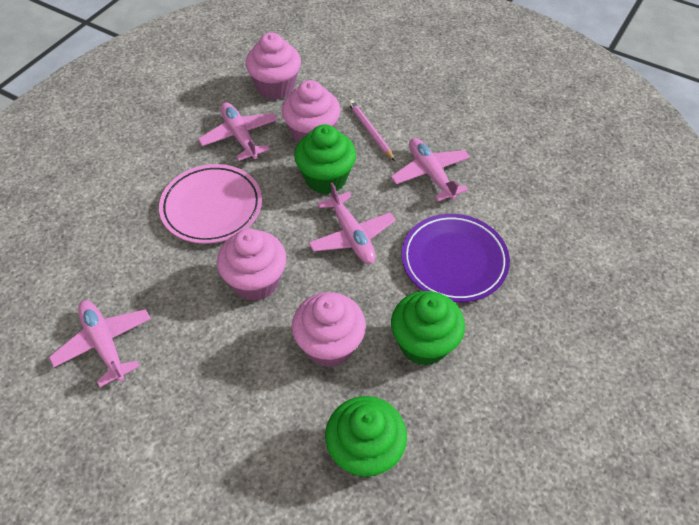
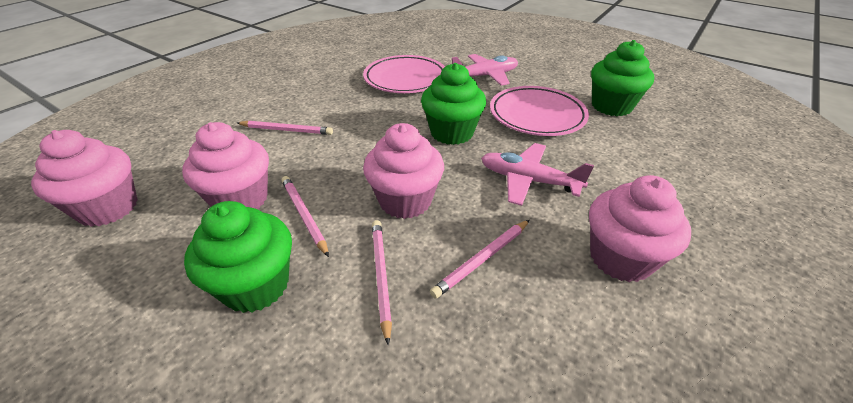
pink pencil: [348,100,395,161] = 1 -> [237,120,333,135] [281,176,329,257] [372,220,392,345] [430,220,530,299] = 4
pink plane: [49,301,151,387] [198,102,278,161] [309,182,396,264] [391,138,470,201] = 4 -> [452,54,518,86] [481,143,594,206] = 2
pink plate: [159,164,262,244] = 1 -> [363,55,445,93] [490,86,589,136] = 2
purple plate: [402,214,510,302] = 1 -> none = 0

